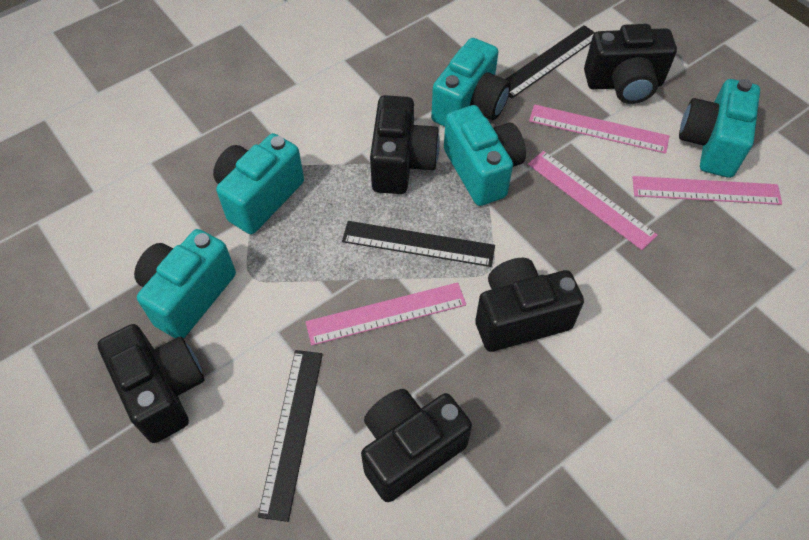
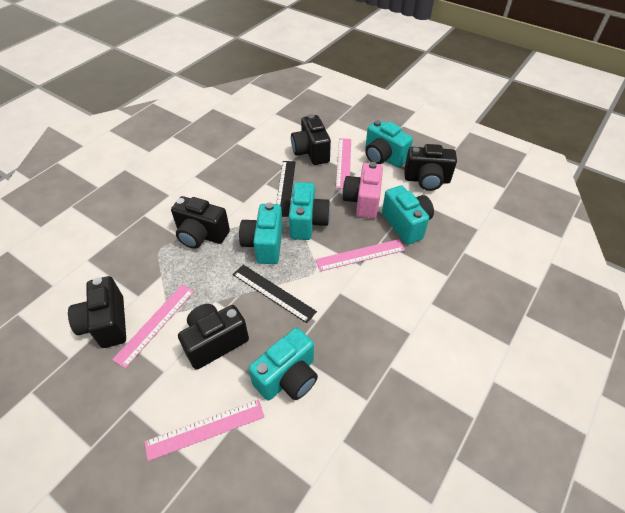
black ruler: [258,350,323,522] [342,221,495,267] [506,25,595,99] = 3 -> [233,265,317,323] [276,161,296,217] = 2
pink camera: none = 0 -> [342,162,383,219] = 1

